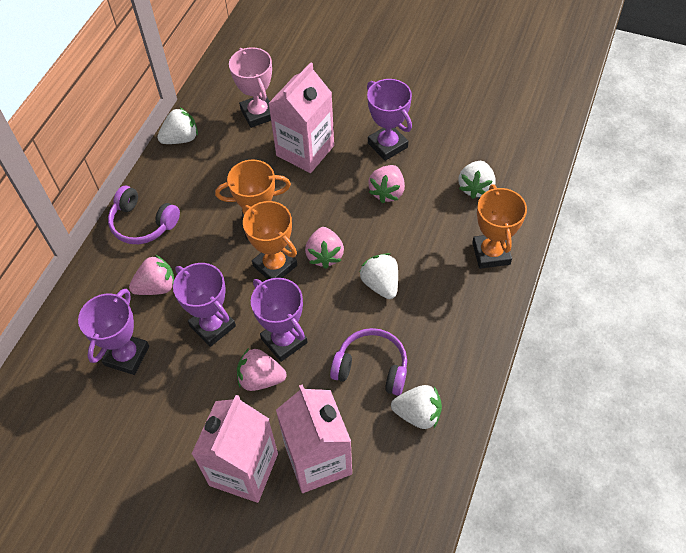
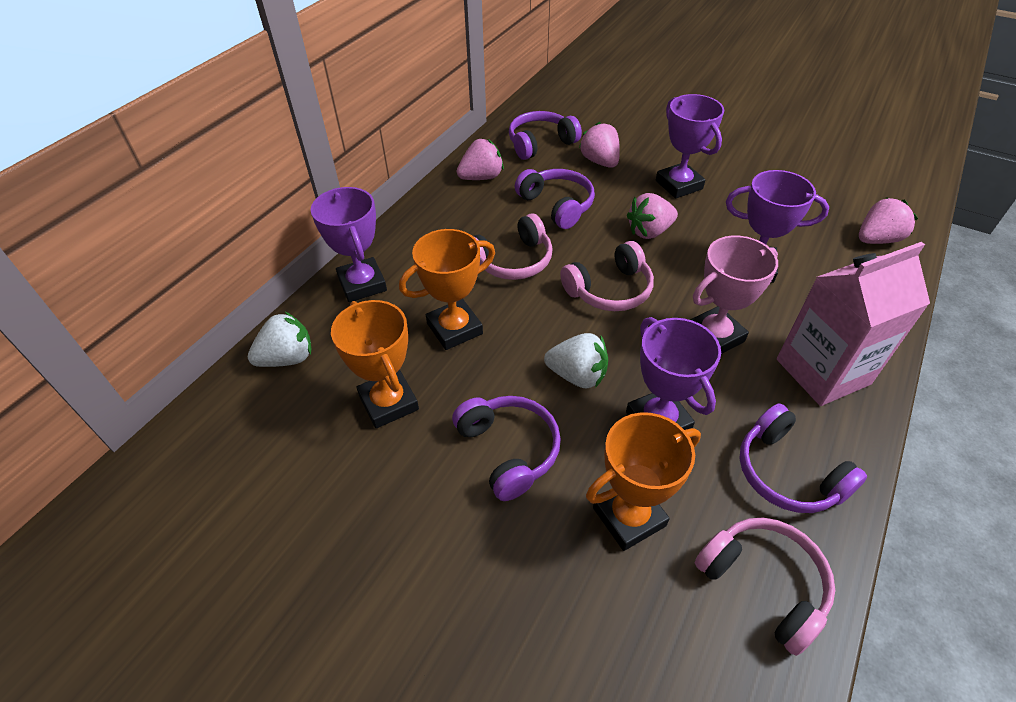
pink carton: [192,395,278,503] [268,62,334,173] [276,384,352,493] = 3 -> [777,242,930,406] = 1
pink headphones: none = 0 -> [473,213,552,280] [560,241,654,311] [695,517,835,656] = 3
purple headphones: [108,186,180,244] [330,328,407,396] = 2 -> [452,396,561,501] [509,111,582,160] [515,169,595,229] [739,403,867,513] = 4
white strawberry: [157,107,198,144] [360,253,398,299] [391,385,442,429] [458,161,496,199] = 4 -> [248,312,311,367] [544,333,608,388] = 2

